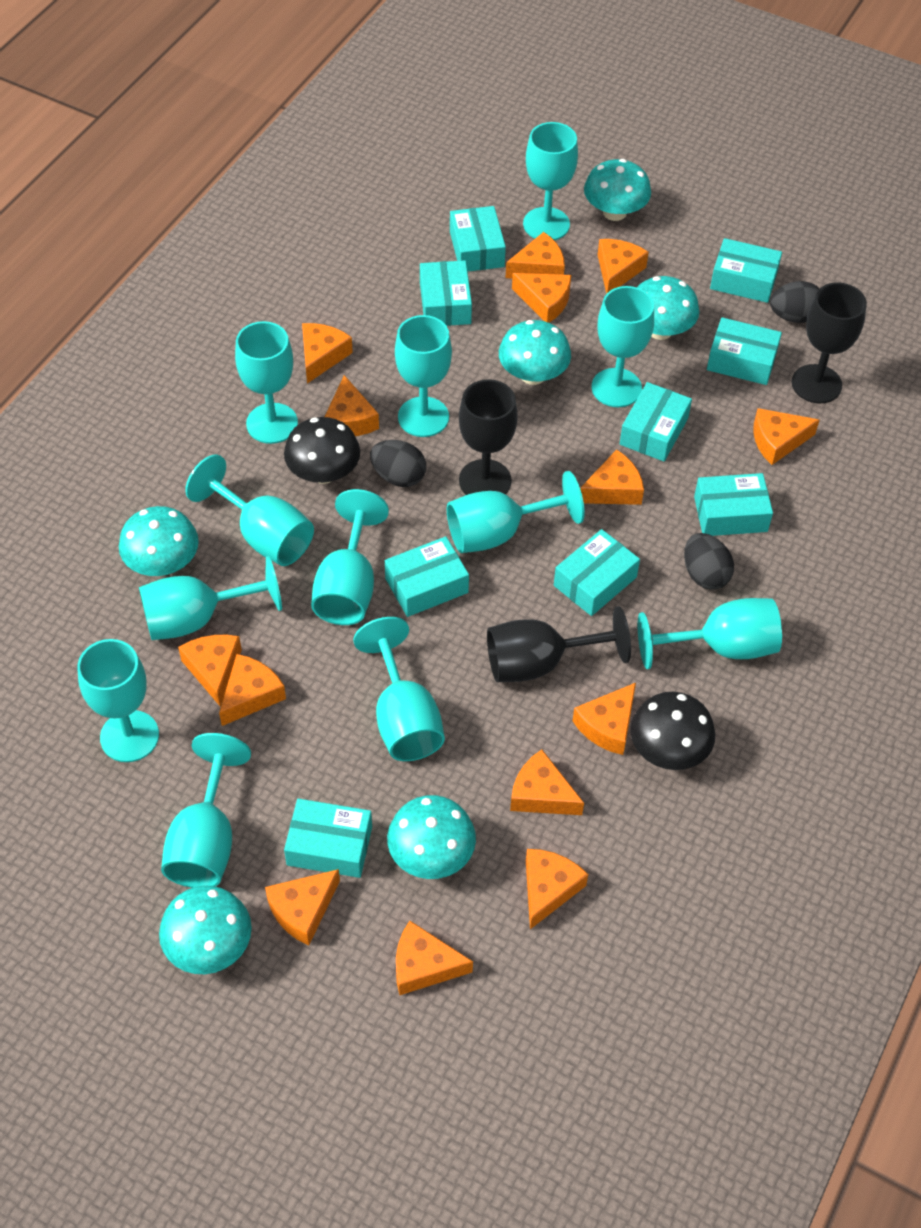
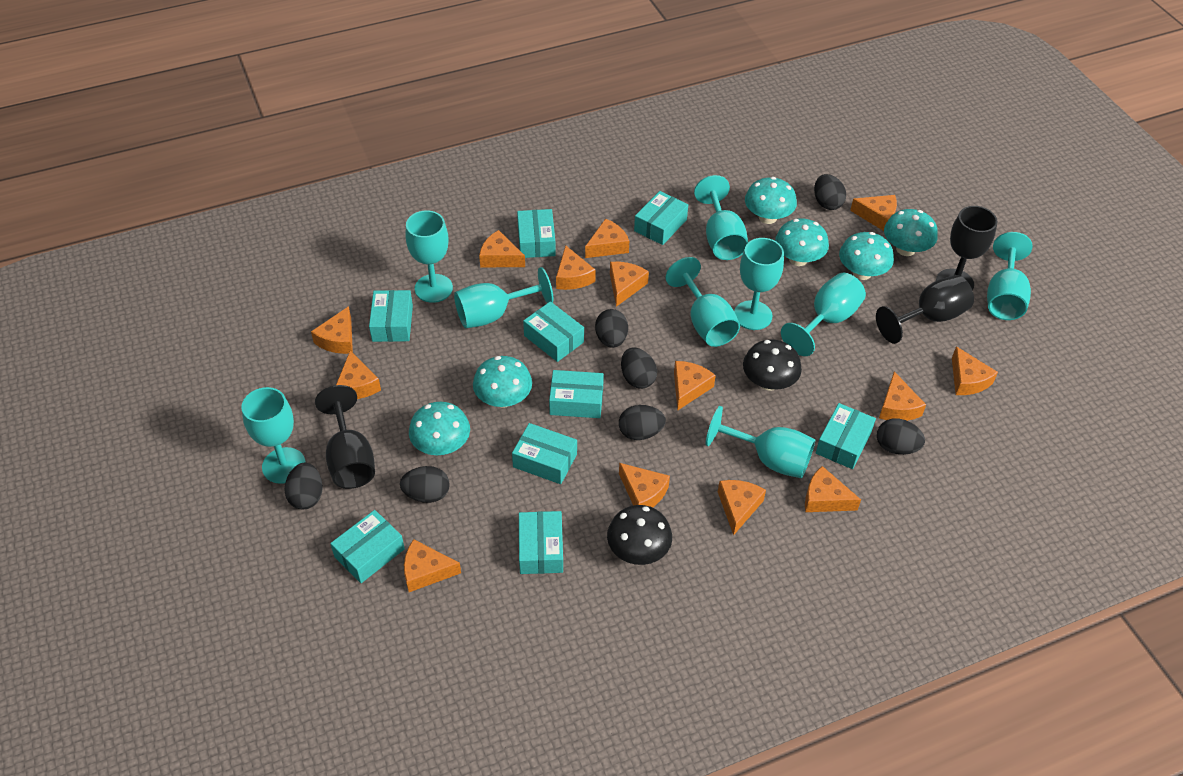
black egg: [370,440,426,487] [684,533,734,590] [770,281,819,323] = 3 -> [284,463,323,509] [400,466,450,503] [595,309,628,348] [619,405,666,440] [621,347,657,389] [814,174,846,210] [877,418,925,455] = 7
turquoise goblet: [77,639,159,762] [139,556,282,640] [161,733,251,888] [185,454,314,566] [235,321,298,444] [311,489,389,625] [353,617,445,761] [395,315,452,437] [447,471,585,553] [523,122,578,240] [592,286,654,407] [638,598,782,669] = 12 -> [241,387,306,484] [405,211,453,303] [454,267,553,329] [666,257,740,347] [694,175,748,260] [706,406,815,478] [734,238,784,330] [781,273,866,356] [987,232,1033,320] = 9

